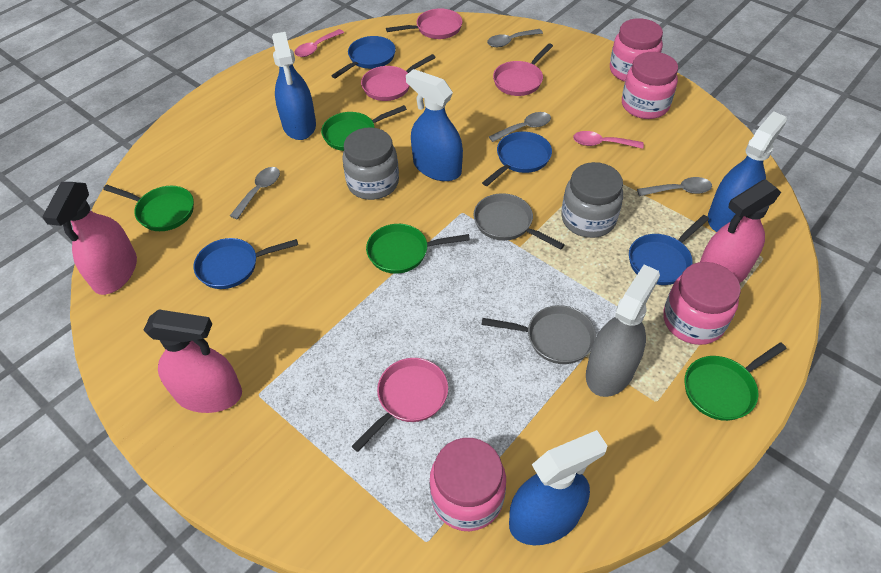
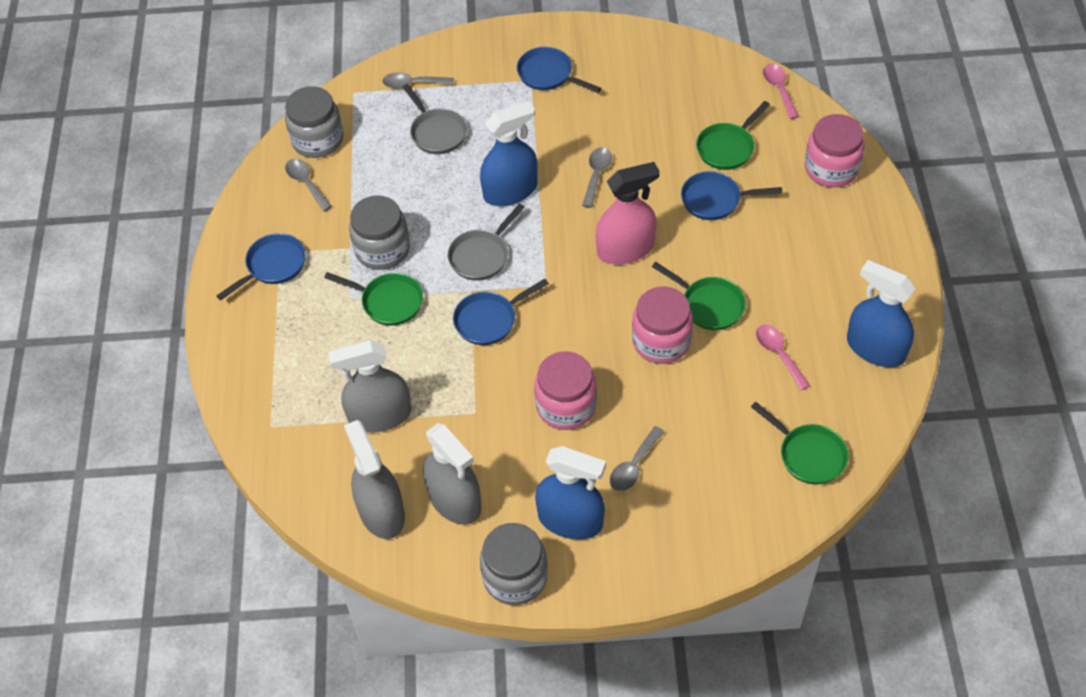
blue spray bottle: [272,32,316,140] [406,69,463,181] [509,430,607,545] [708,111,787,232] = 4 -> [480,101,538,206] [535,446,606,540] [847,260,916,367] = 3
grey jar: [342,127,399,200] [561,162,623,238] = 2 -> [285,86,343,158] [349,195,410,270] [480,523,548,605] = 3
grey spray bottle: [586,265,660,397] = 1 -> [328,340,411,433] [344,420,405,539] [423,423,481,525] = 3
pink jar: [429,438,506,531] [610,18,663,82] [622,52,678,119] [663,262,741,345] = 4 -> [534,351,597,430] [632,286,693,364] [805,114,865,188] = 3
pink pan: [351,358,448,452] [361,54,436,101] [386,8,463,39] [493,43,553,96] = 4 -> none = 0
pink spray bottle: [42,182,137,295] [144,309,242,413] [700,179,781,283] = 3 -> [596,162,659,264] = 1

